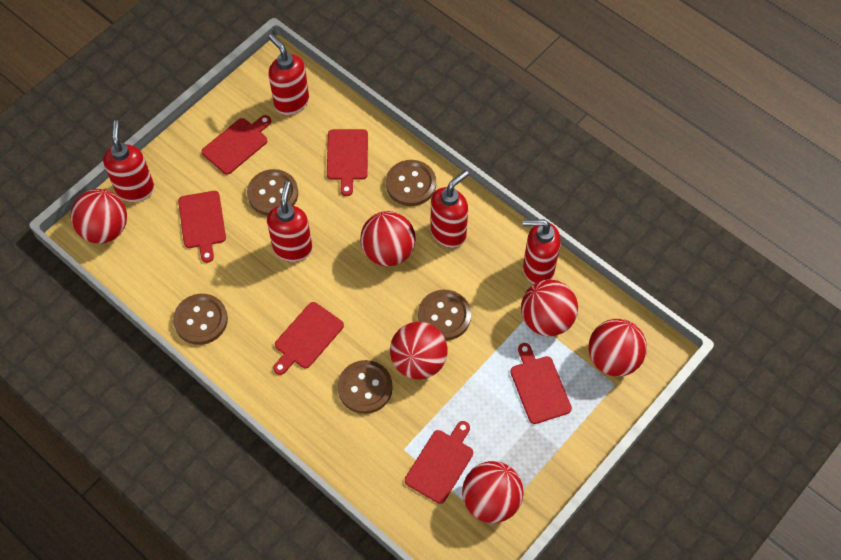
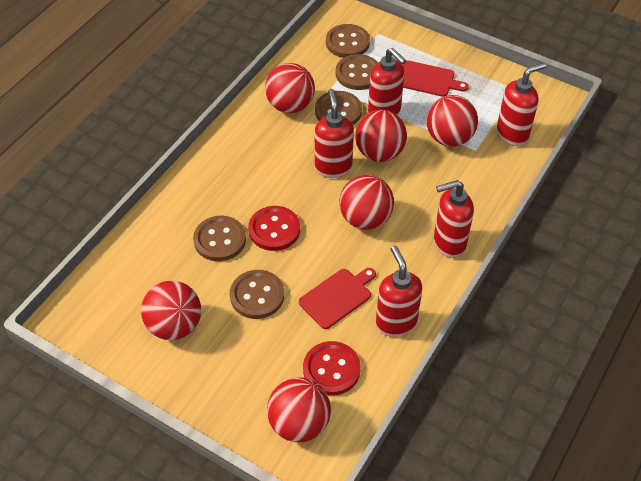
red button: none = 0 -> [248,206,300,251] [303,341,361,395] = 2
red cutting board: [178,191,226,263] [202,115,271,175] [273,302,344,375] [327,129,368,196] [405,421,473,504] [510,343,572,424] = 6 -> [299,268,376,329] [403,60,469,97] = 2

